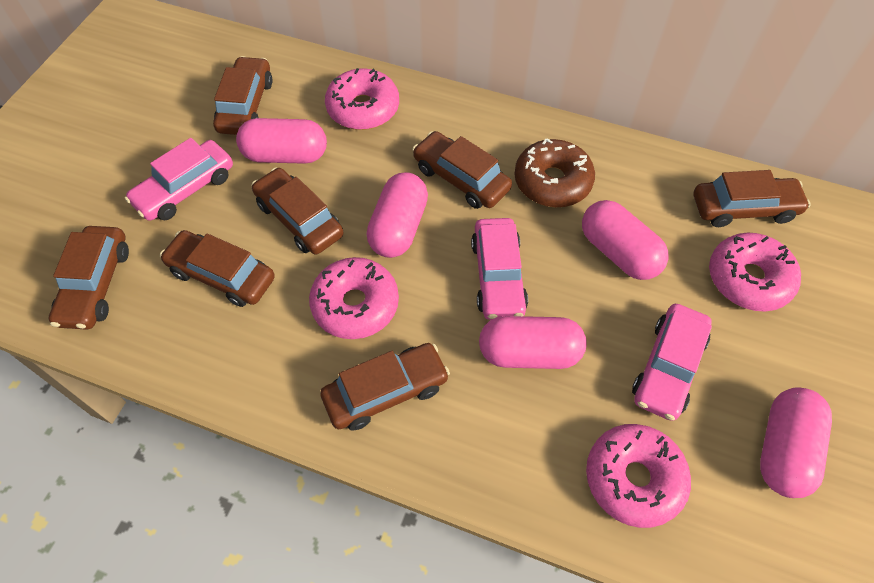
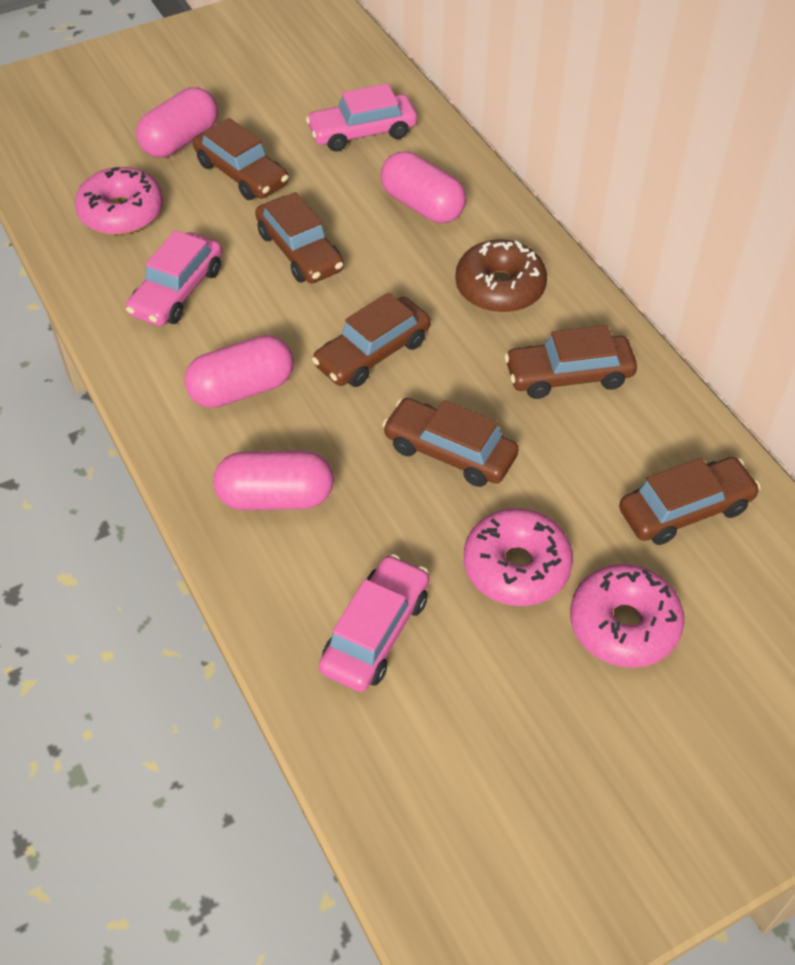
brown car: [49,226,129,330] [160,230,275,307] [213,56,272,135] [251,167,343,254] [320,343,450,431] [412,131,512,209] [694,170,811,227] = 7 -> [193,118,289,200] [255,192,344,283] [312,293,431,387] [382,398,519,487] [504,325,637,399] [619,457,761,545] = 6
pink capsule: [236,118,327,164] [367,172,428,258] [479,316,587,369] [582,200,669,280] [760,388,832,498] = 5 -> [136,87,218,158] [184,335,294,408] [213,451,334,510] [381,151,466,223] = 4
pink donut: [309,257,399,339] [325,68,399,130] [586,424,691,528] [709,233,801,312] = 4 -> [75,167,163,235] [464,508,573,606] [570,564,685,668] = 3

